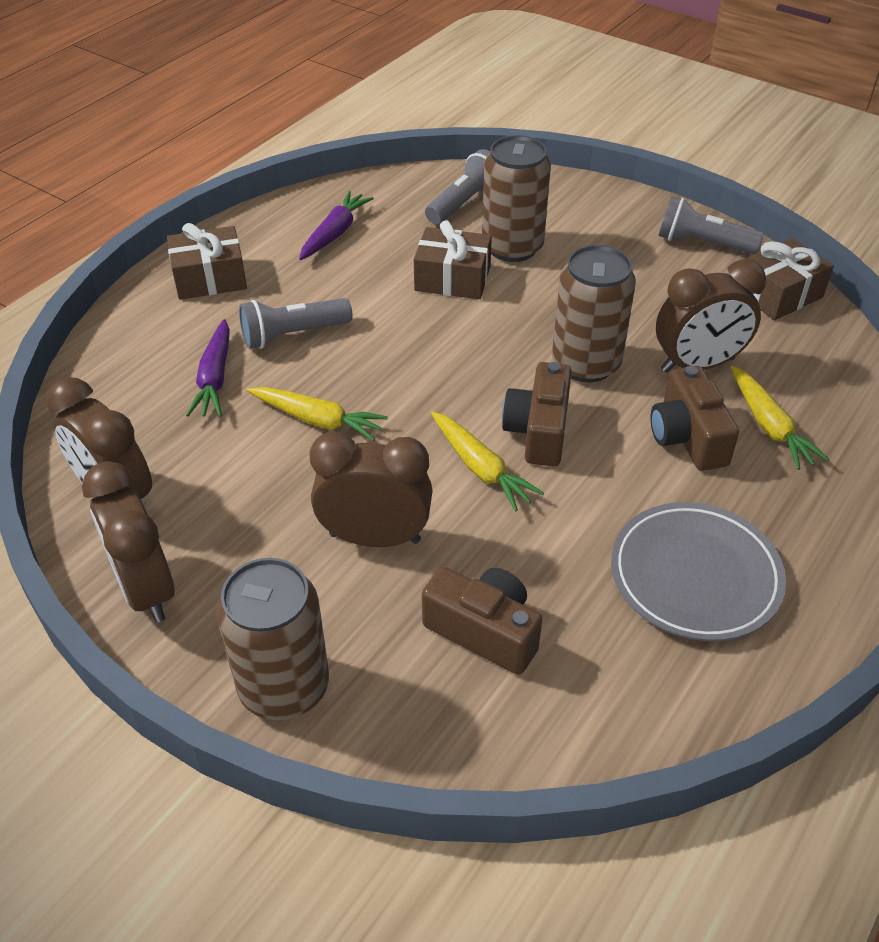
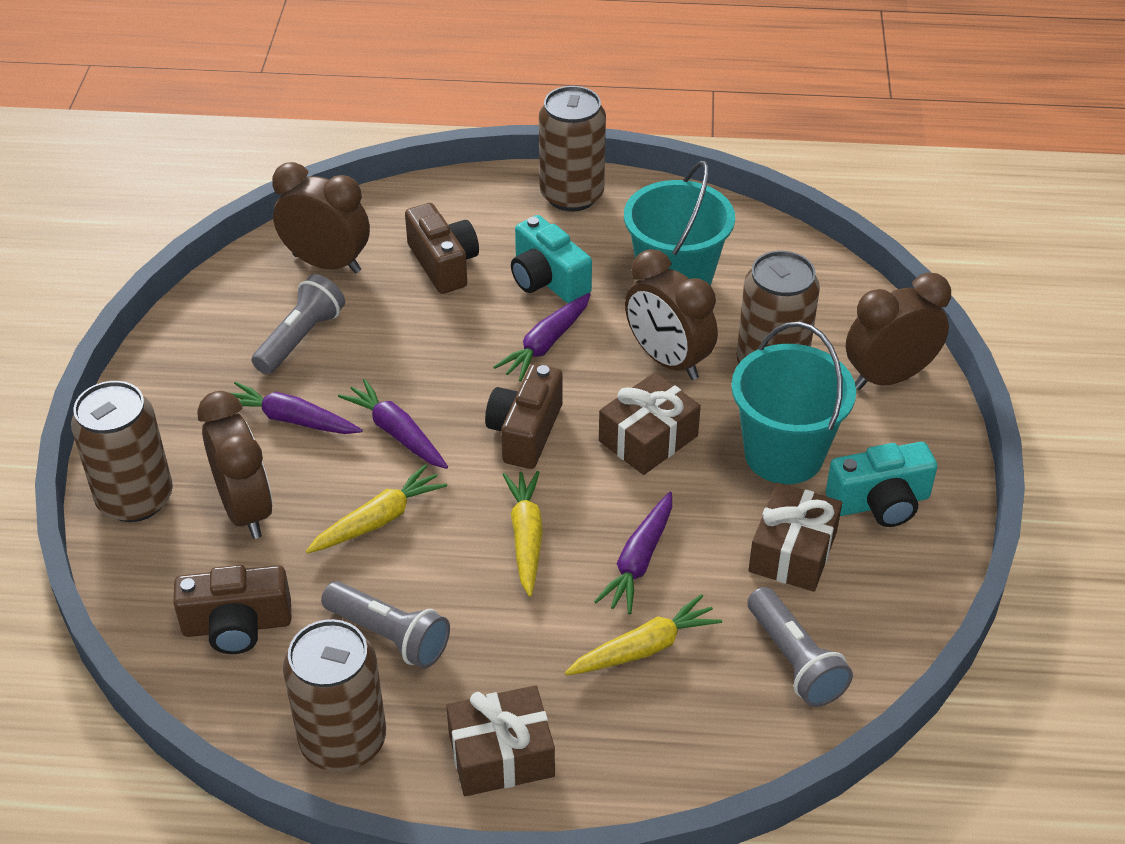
brown can: [216,558,329,720] [482,135,551,262] [552,245,636,382] = 3 -> [71,381,173,522] [283,619,386,772] [539,86,606,211] [737,251,820,363] = 4
grey plate: [611,502,786,641] = 1 -> none = 0
purple carrot: [186,319,230,417] [299,191,374,260] = 2 -> [229,382,363,434] [338,379,448,469] [493,293,591,381] [594,492,672,614] = 4
turquoise bucket: none = 0 -> [624,161,735,286] [731,322,856,484] = 2
turquoise camera: none = 0 -> [511,215,592,303] [826,442,937,527] = 2

